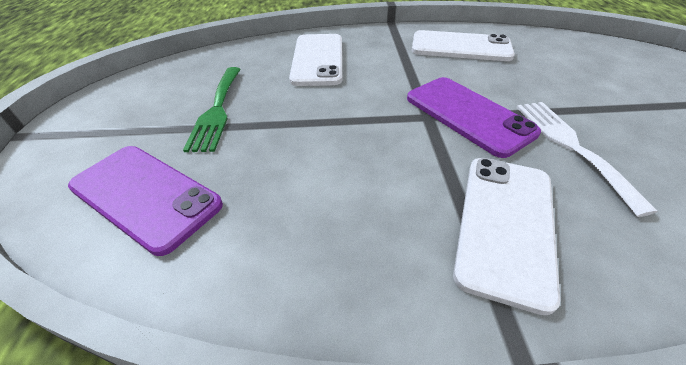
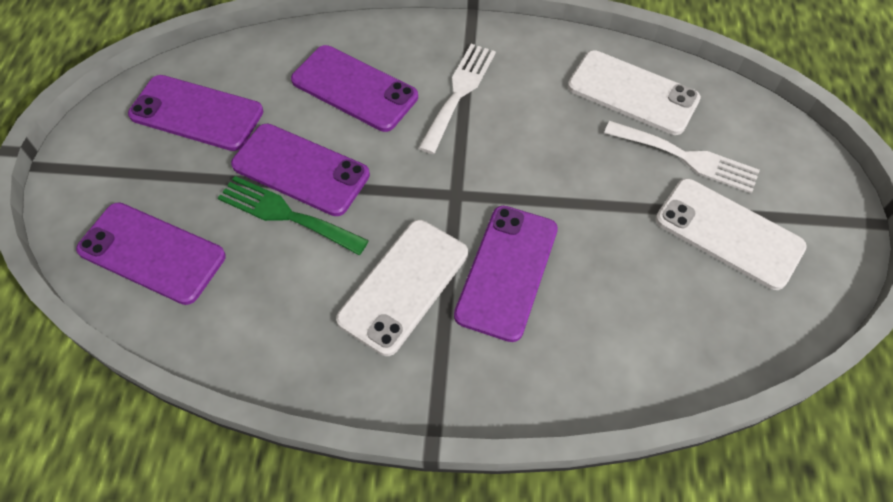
purple phone: [68,146,223,256] [407,77,541,158] = 2 -> [76,202,226,305] [128,75,263,151] [231,124,370,216] [291,45,418,132] [454,206,558,342] = 5
white fork: [516,102,658,217] = 1 -> [418,44,496,154] [604,121,760,194] = 2

